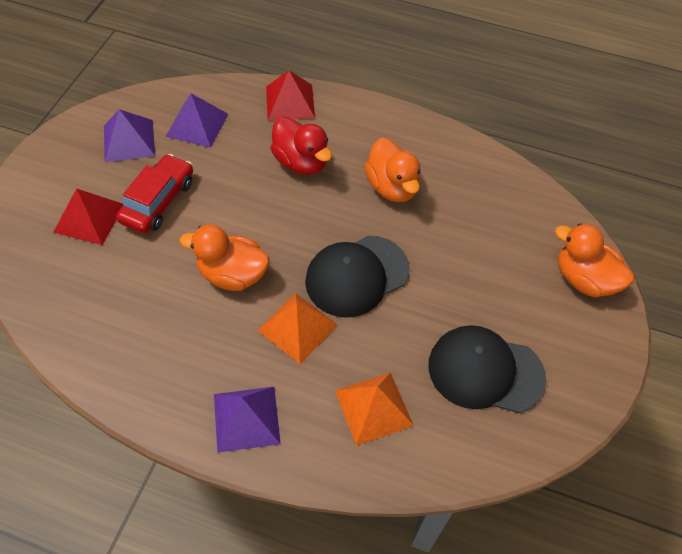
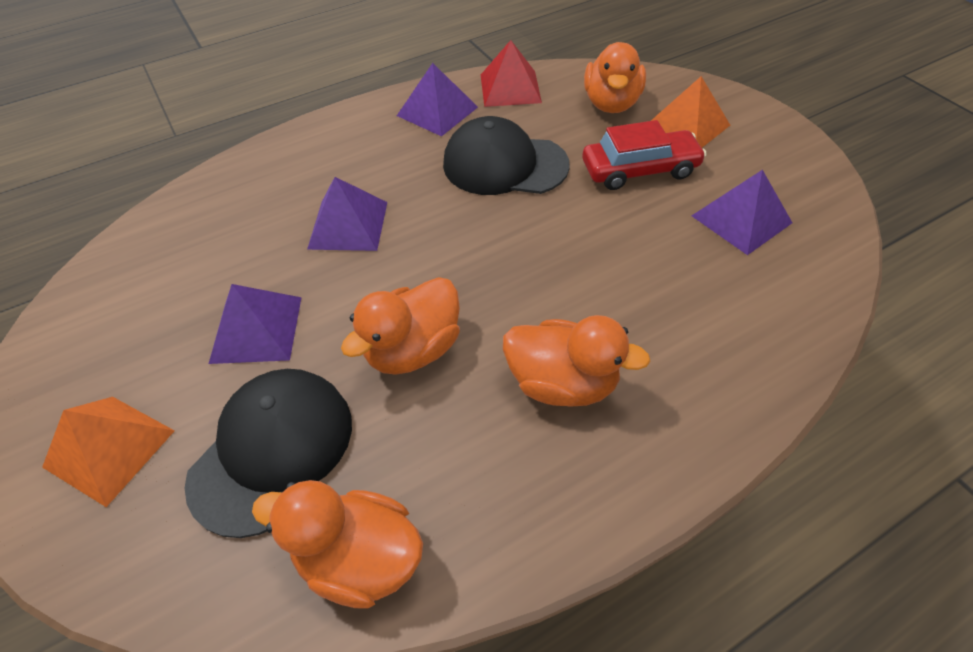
orange duck: [180,224,270,291] [364,138,420,202] [555,223,634,297] = 3 -> [252,480,423,609] [341,277,460,375] [503,315,651,407] [584,42,646,113] = 4
purple pyramid: [104,109,155,162] [165,94,228,148] [214,387,281,453] = 3 -> [209,284,302,364] [307,177,387,251] [397,63,478,136] [692,170,792,255] = 4
red duck: [270,117,332,175] = 1 -> none = 0
red pyramid: [53,188,123,245] [266,70,315,120] = 2 -> [481,40,542,107] = 1

